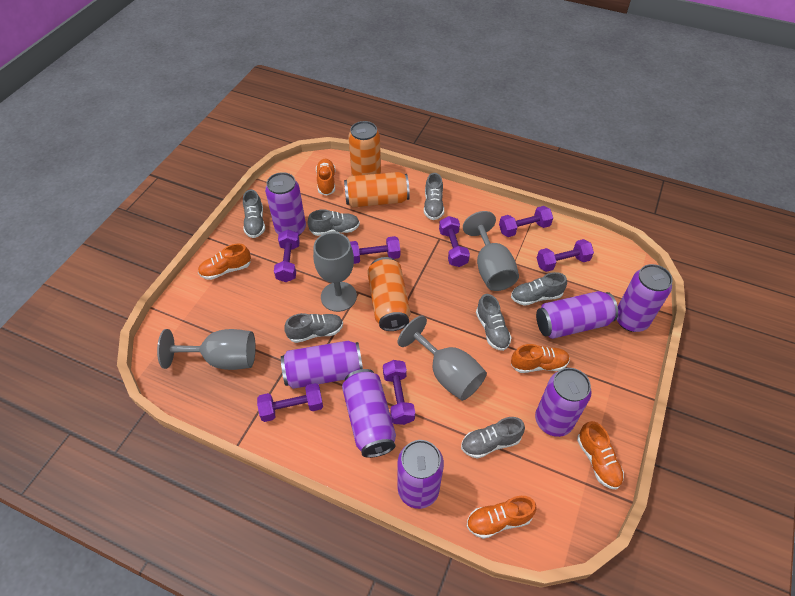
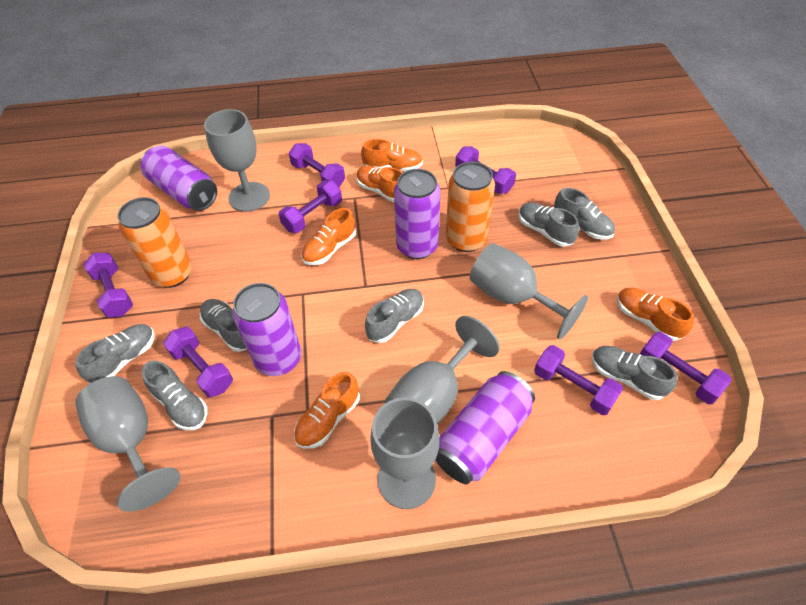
grey goblet: [157,329,256,370] [313,232,357,312] [398,316,487,401] [463,211,519,291] = 4 -> [75,376,181,512] [204,109,270,212] [370,397,440,509] [385,316,500,424] [470,243,588,340] = 5
orange can: [344,172,410,208] [348,121,381,176] [367,257,410,331] = 3 -> [117,197,192,288] [446,162,495,252] = 2
purple can: [265,172,306,235] [281,341,363,389] [342,369,396,458] [397,440,444,509] [535,368,592,437] [536,291,618,339] [617,264,673,332] = 7 -> [141,145,217,211] [232,283,301,376] [394,169,441,259] [435,371,535,484] = 4

